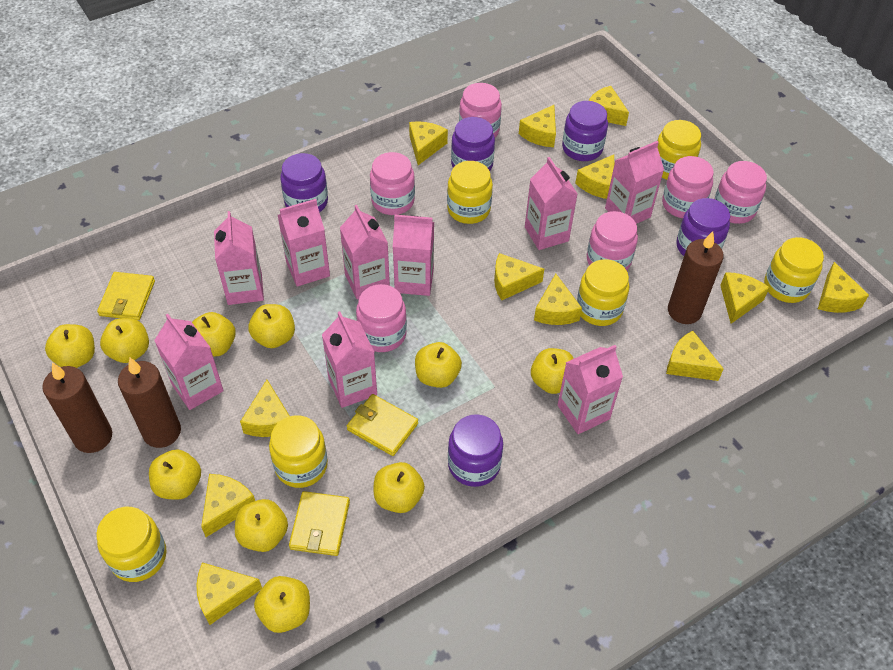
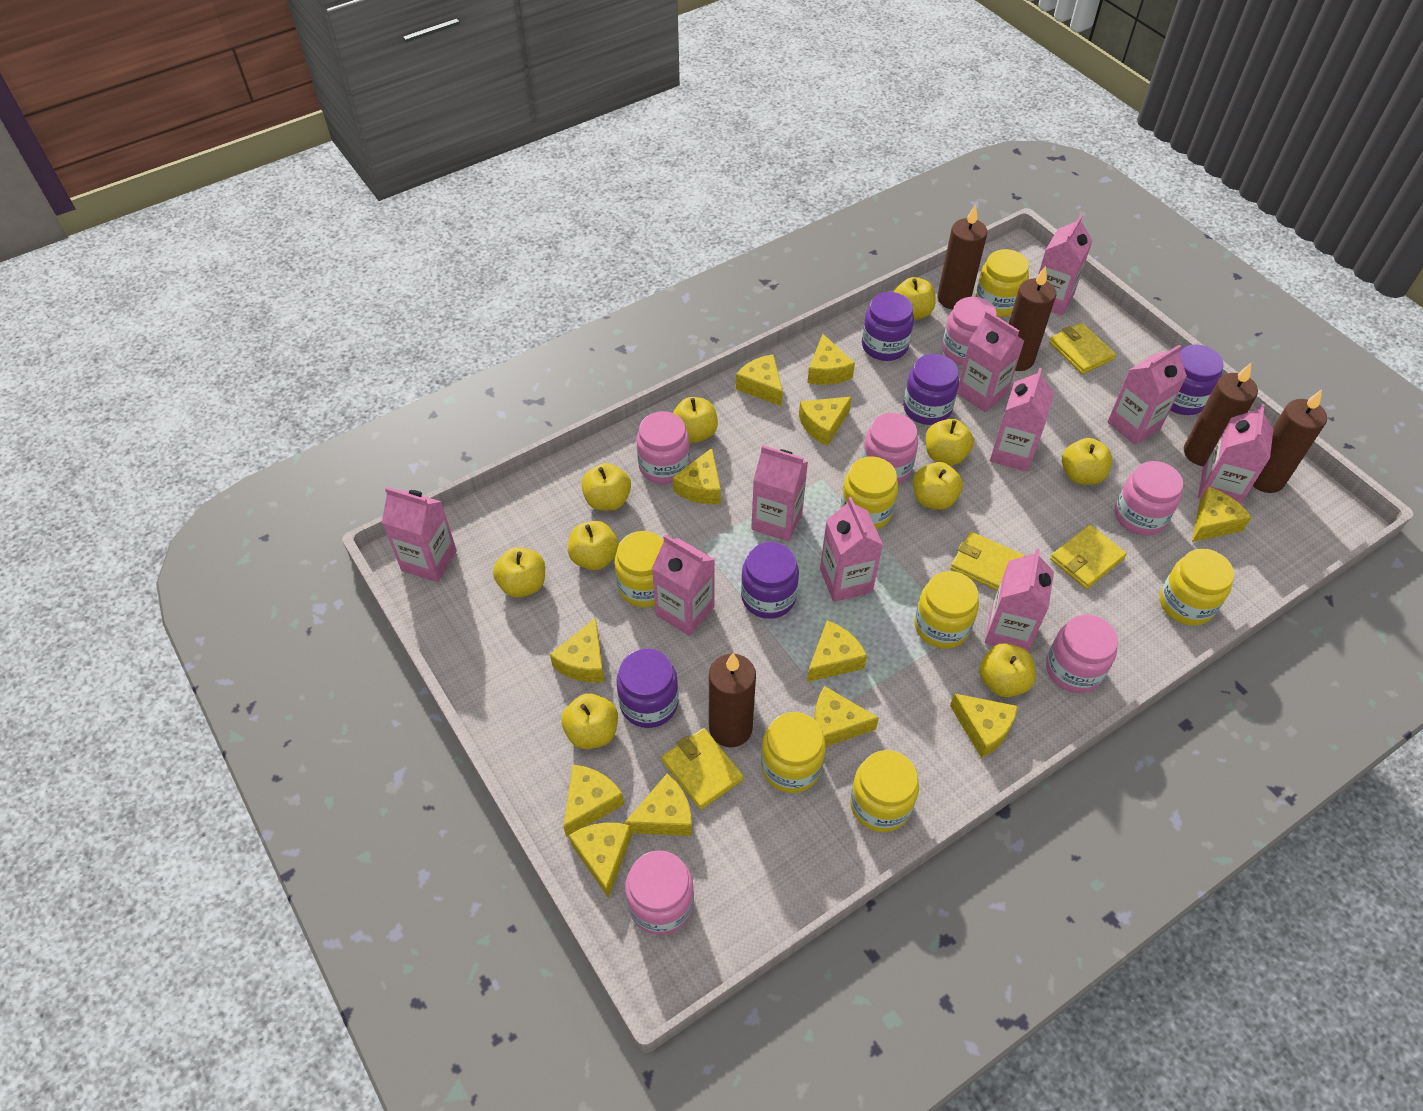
brown candle: [42,363,112,453] [118,358,181,448] [668,231,724,324] = 3 -> [709,653,756,747] [937,204,987,310] [1009,266,1056,371] [1184,363,1258,467] [1253,390,1327,493] = 5
pink carton: [154,314,224,410] [214,211,264,305] [278,199,330,287] [322,311,377,408] [340,205,390,299] [393,215,434,296] [525,157,577,250] [558,345,623,434] [605,141,664,224] = 9 -> [382,487,457,582] [652,535,715,636] [751,445,808,542] [820,497,883,602] [957,311,1024,412] [985,548,1054,652] [990,368,1054,472] [1038,215,1093,315] [1107,345,1187,445] [1198,404,1273,504] = 10
yellow jar: [96,507,167,582] [269,415,328,488] [447,161,493,224] [577,259,629,326] [657,120,701,180] [764,237,824,303] = 6 -> [615,531,664,607] [761,712,826,793] [840,456,898,530] [850,750,919,832] [914,571,979,649] [975,249,1029,317] [1160,549,1234,626] = 7
yellow wallet: [97,272,155,320] [289,491,350,556] [347,394,418,456] = 3 -> [661,728,744,810] [950,532,1025,591] [1049,323,1116,374] [1050,525,1127,589] = 4

